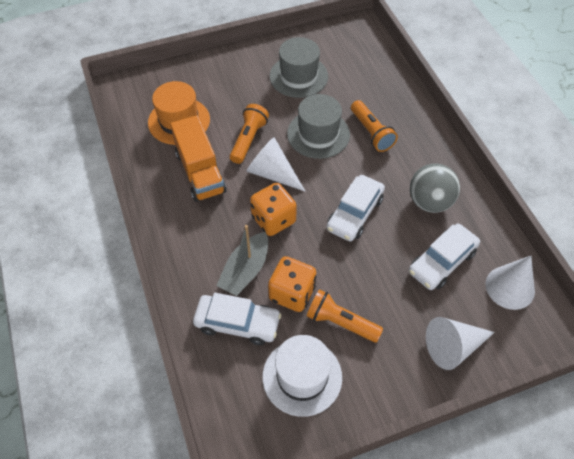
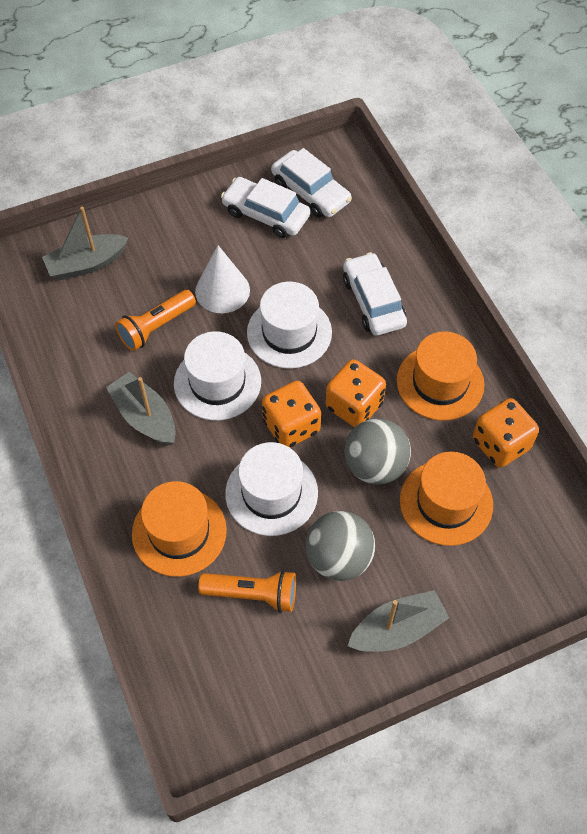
grey ball: [410,163,460,213] = 1 -> [306,511,375,581] [344,418,411,485] = 2
grey boat: [216,225,268,296] = 1 -> [42,207,128,280] [106,372,176,445] [347,590,449,652] = 3
grey hat: [270,37,328,98] [287,94,350,159] = 2 -> none = 0
orange dice: [250,183,297,236] [268,256,317,312] = 2 -> [262,381,321,448] [326,359,386,427] [473,398,539,468] = 3
orange flashlight: [230,104,269,164] [307,289,383,343] [351,100,398,152] = 3 -> [115,290,196,351] [198,570,296,612] = 2
orange hat: [148,81,210,145] = 1 -> [132,481,227,577] [397,332,484,421] [400,452,493,546] = 3
orange truck: [170,115,226,202] = 1 -> none = 0
white cone: [247,137,306,192] [426,317,495,370] [486,256,535,310] = 3 -> [195,245,250,313] = 1
white hat: [262,335,342,417] = 1 -> [174,331,261,421] [225,442,318,536] [247,281,332,369] = 3

